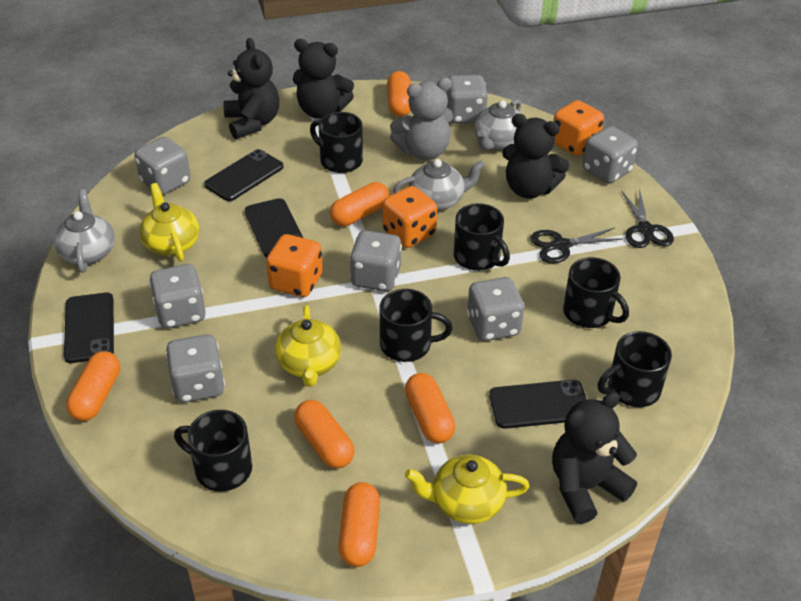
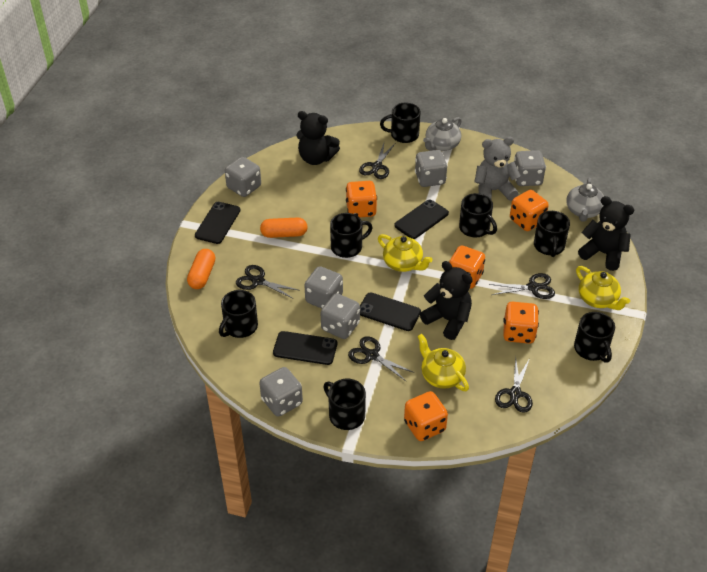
black mug: [174,410,252,492] [310,112,363,173] [380,289,453,362] [454,203,510,271] [563,257,629,328] [598,331,672,407] = 6 -> [219,290,258,338] [323,379,366,430] [330,213,373,258] [380,103,421,143] [459,193,497,237] [534,211,570,257] [574,312,615,363] = 7
black scissors: [530,228,623,263] [622,189,674,248] = 2 -> [236,265,298,299] [348,336,415,381] [359,143,395,179] [489,273,555,299] [495,357,533,413] = 5
black teddy bear: [224,38,280,139] [293,39,354,119] [502,114,569,199] [552,392,637,524] = 4 -> [296,111,340,165] [420,261,473,340] [578,196,634,271] = 3
grey dice: [135,137,191,195] [149,264,206,328] [166,334,225,403] [349,231,402,291] [446,75,488,124] [467,277,525,341] [583,126,638,183] = 7 -> [225,157,261,197] [259,367,303,417] [304,266,343,308] [321,293,360,339] [415,150,447,187] [514,150,546,186] = 6
grey teapot: [53,190,115,273] [393,159,485,211] [474,99,521,150] = 3 -> [423,117,462,151] [566,178,604,222] = 2
orange capsule: [66,351,120,421] [294,400,355,468] [330,182,390,226] [338,482,380,567] [387,71,411,117] [405,373,455,443] = 6 -> [187,249,215,289] [260,217,308,238] = 2
orange dice: [266,234,323,297] [383,186,437,248] [553,100,604,156] = 3 -> [346,181,377,218] [404,391,448,441] [449,245,485,289] [503,302,539,344] [510,190,549,231] = 5

